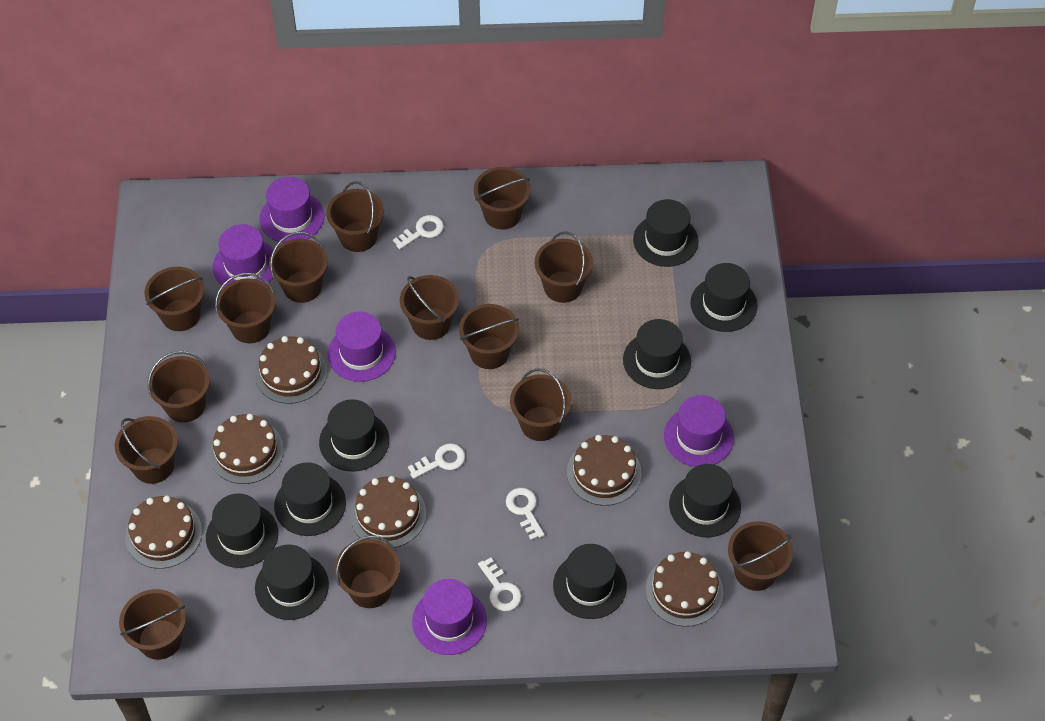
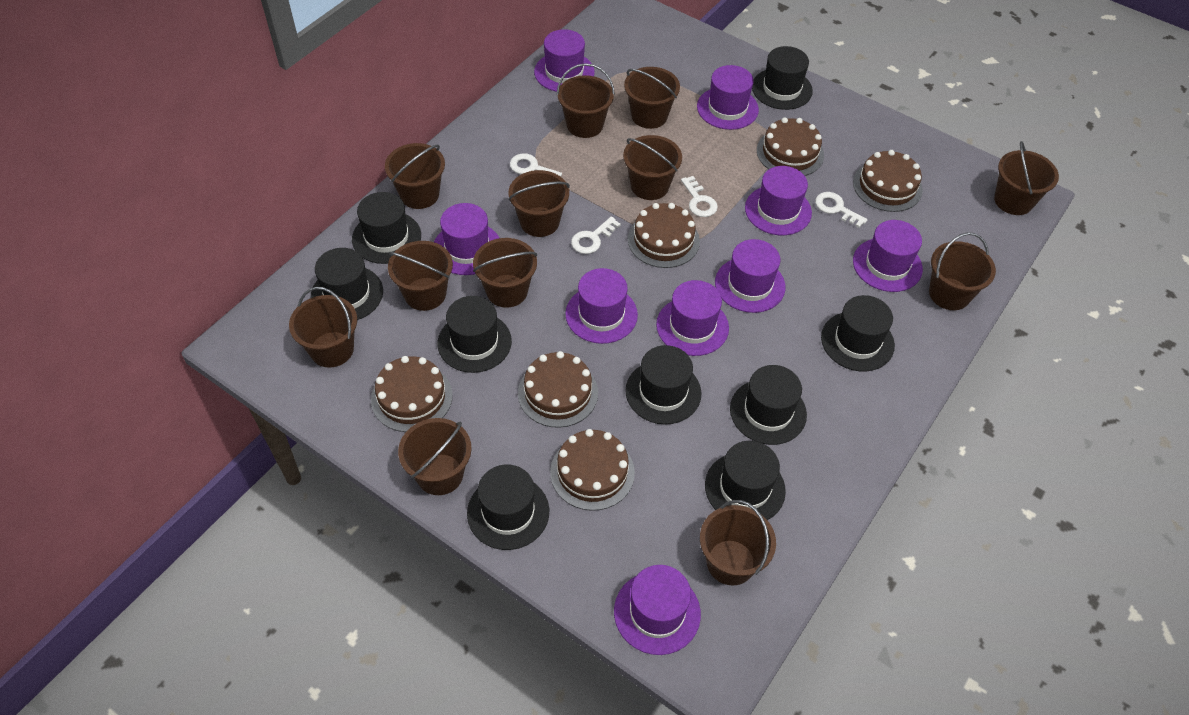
brown bucket: [114,416,178,484] [119,589,186,660] [144,267,204,331] [148,351,210,423] [215,273,276,343] [269,232,328,303] [326,181,384,252] [335,535,400,608] [400,275,459,340] [459,304,519,369] [474,167,531,230] [510,369,572,441] [535,231,593,303] [728,521,793,591] = 14 -> [289,287,357,367] [385,143,445,209] [388,241,453,311] [398,418,472,495] [473,238,537,308] [508,170,570,237] [556,63,615,138] [623,135,682,200] [624,67,680,129] [700,500,776,585] [929,232,996,310] [994,141,1059,215] = 12
purple hat: [213,224,274,287] [259,177,324,243] [328,312,396,382] [412,579,487,655] [664,395,734,467] = 5 -> [434,203,500,275] [534,29,595,92] [565,268,638,344] [614,565,701,655] [656,280,729,356] [697,65,759,130] [715,239,786,313] [745,166,812,235] [853,220,923,292] = 9

